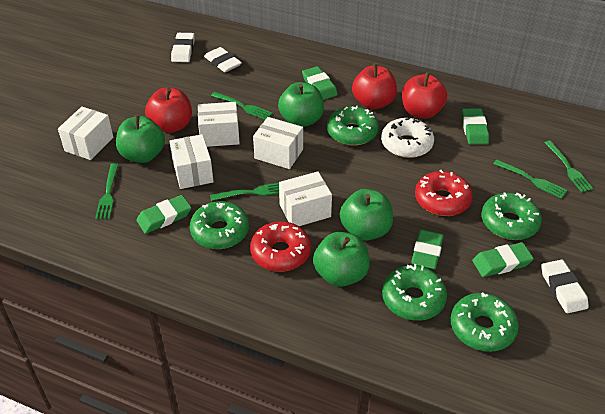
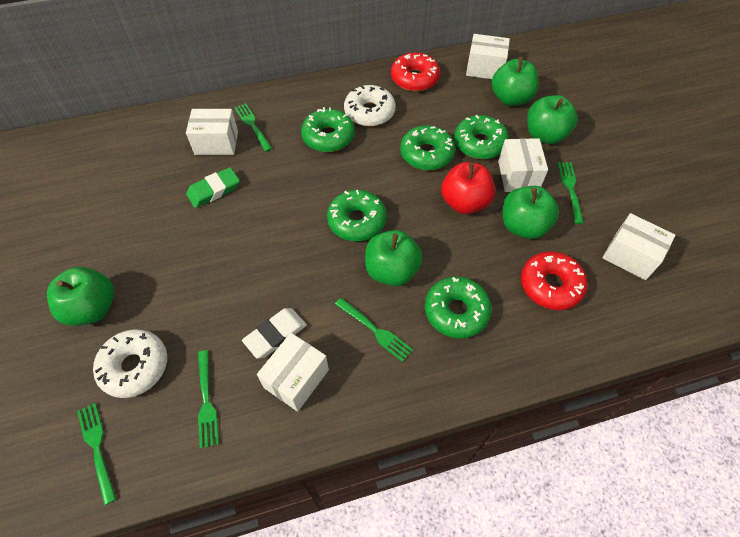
green apple: [116,114,165,163] [278,82,324,127] [313,232,370,287] [340,189,393,241] = 4 -> [47,267,114,326] [365,230,423,286] [492,57,539,106] [503,186,559,239] [527,95,578,144] = 5
green eraser: [136,195,191,234] [302,66,338,100] [411,229,444,269] [462,108,489,145] [472,242,534,277] = 5 -> [186,167,240,208] = 1
red apple: [145,88,192,133] [352,63,397,110] [402,72,447,119] = 3 -> [441,162,495,214] = 1
white donut: [381,118,434,158] = 1 -> [93,329,167,398] [344,85,396,126] = 2
white eraser: [171,33,195,62] [204,47,242,72] [541,260,589,313] = 3 -> [242,308,307,359] = 1

